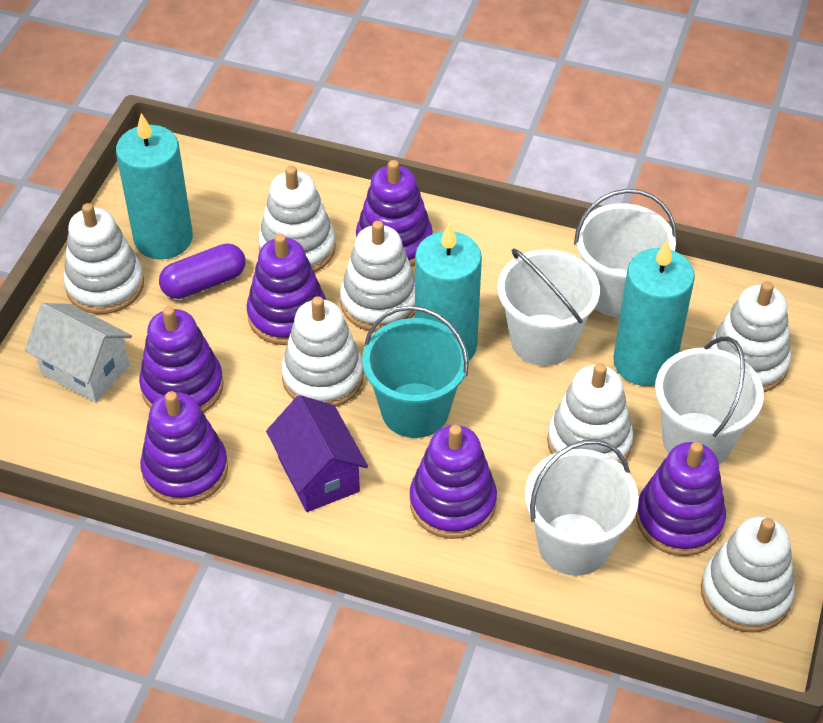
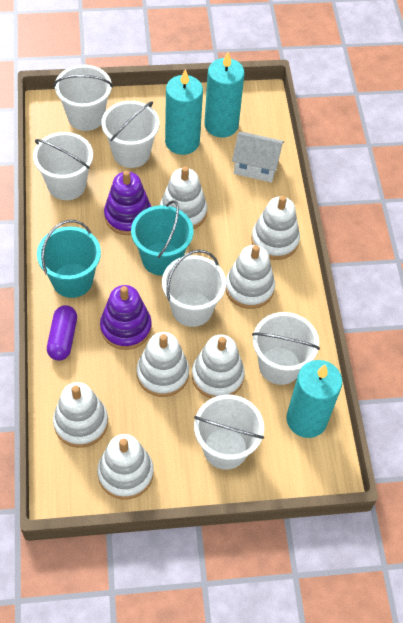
purple house: [266,395,368,512] = 1 -> none = 0
purple stacking toy: [139,306,224,413] [140,391,228,505] [246,234,326,345] [356,160,433,267] [410,425,497,539] [636,442,726,556] = 6 -> [100,285,152,350] [104,170,151,235] = 2
turquoise bucket: [362,306,469,438] = 1 -> [37,220,101,298] [131,200,193,276] = 2
white bucket: [497,249,600,366] [525,439,639,576] [574,189,677,317] [655,337,764,465] = 4 -> [33,132,93,200] [54,65,113,131] [101,101,160,168] [162,250,226,327] [194,395,264,470] [252,312,320,385] = 6

